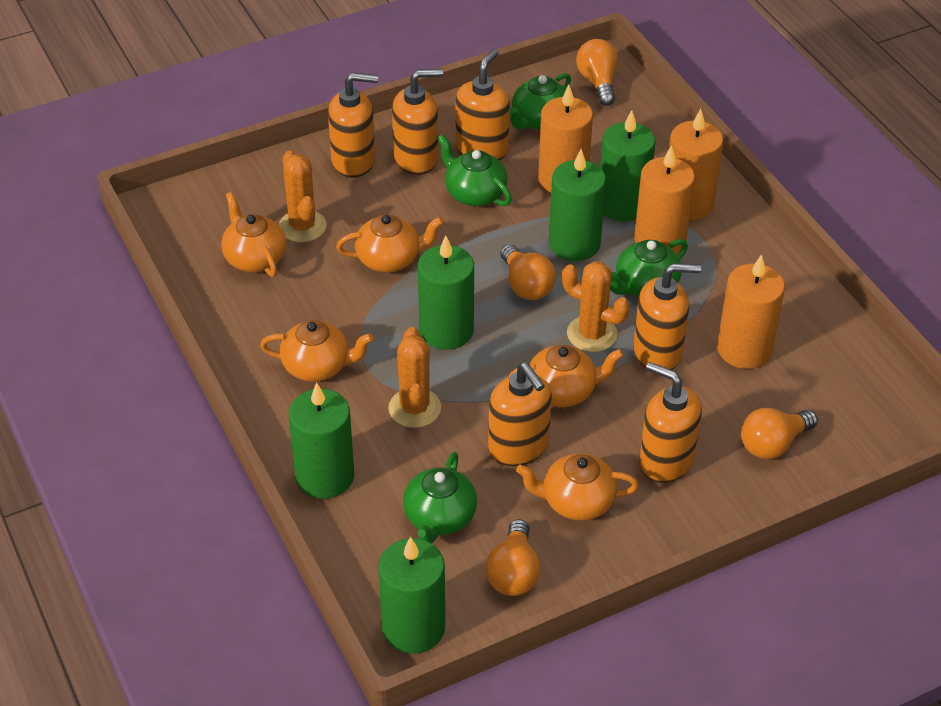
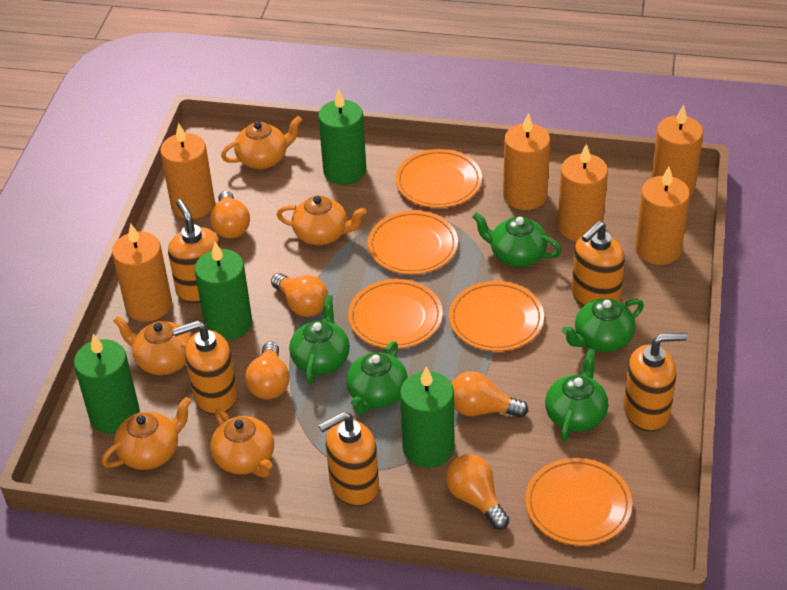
green candle: [289,382,354,499] [378,537,445,654] [418,236,474,350] [549,149,606,261] [600,110,655,222] = 5 -> [74,334,140,434] [195,242,252,340] [318,89,366,185] [400,366,455,468] = 4
green teapot: [403,452,477,543] [437,134,512,206] [509,73,571,130] [610,239,688,297] = 4 -> [289,295,350,384] [346,341,408,414] [472,212,562,267] [545,349,608,441] [562,298,644,352] = 5
orange cactus: [279,150,327,242] [388,327,441,428] [562,261,630,352] = 3 -> none = 0
orange candle: [538,85,593,193] [634,145,695,254] [669,109,723,220] [717,254,785,369] = 4 -> [112,224,172,322] [160,123,215,219] [503,113,550,210] [557,143,608,241] [635,167,690,265] [651,105,703,197] = 6
orange light bulb: [485,519,541,596] [500,244,556,300] [576,39,618,106] [741,408,818,459] = 4 -> [210,191,250,239] [245,342,290,400] [271,273,328,317] [446,454,509,530] [452,371,528,418] = 5
orange plate: none = 0 -> [348,279,443,349] [368,210,458,274] [395,149,482,208] [449,281,544,351] [525,458,632,546] = 5
orange soap dispenser: [328,73,378,178] [392,69,443,175] [456,49,510,160] [488,362,552,466] [633,263,701,370] [639,362,702,483] = 6 -> [168,199,221,303] [173,320,238,415] [318,412,379,507] [572,221,625,306] [624,333,687,432] = 5

